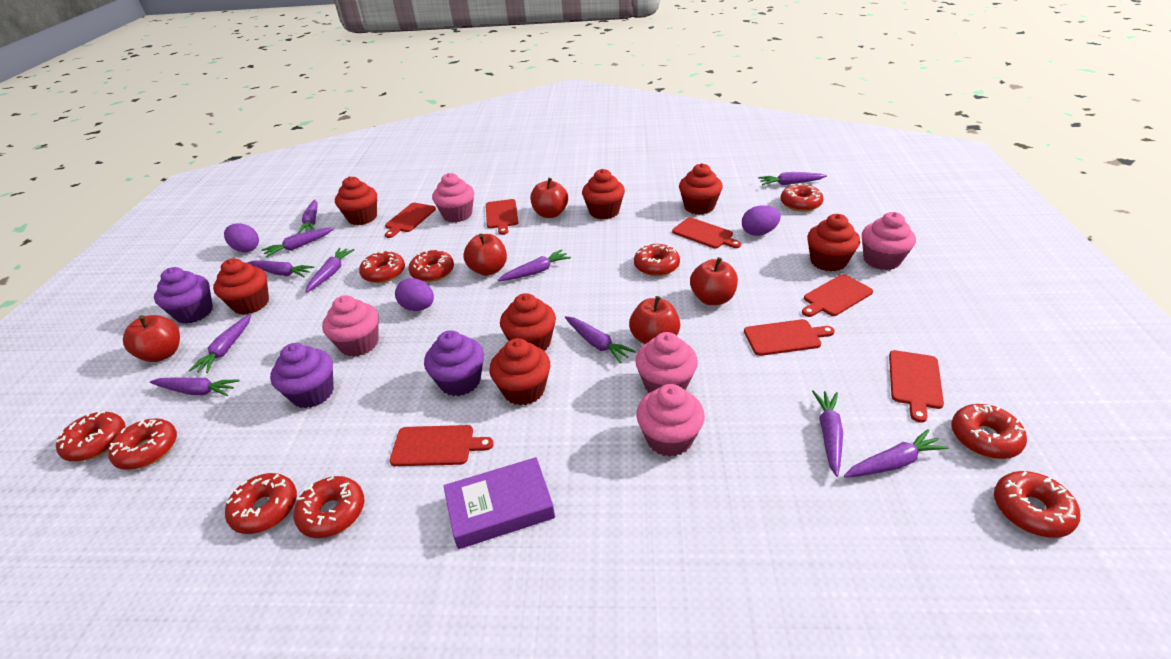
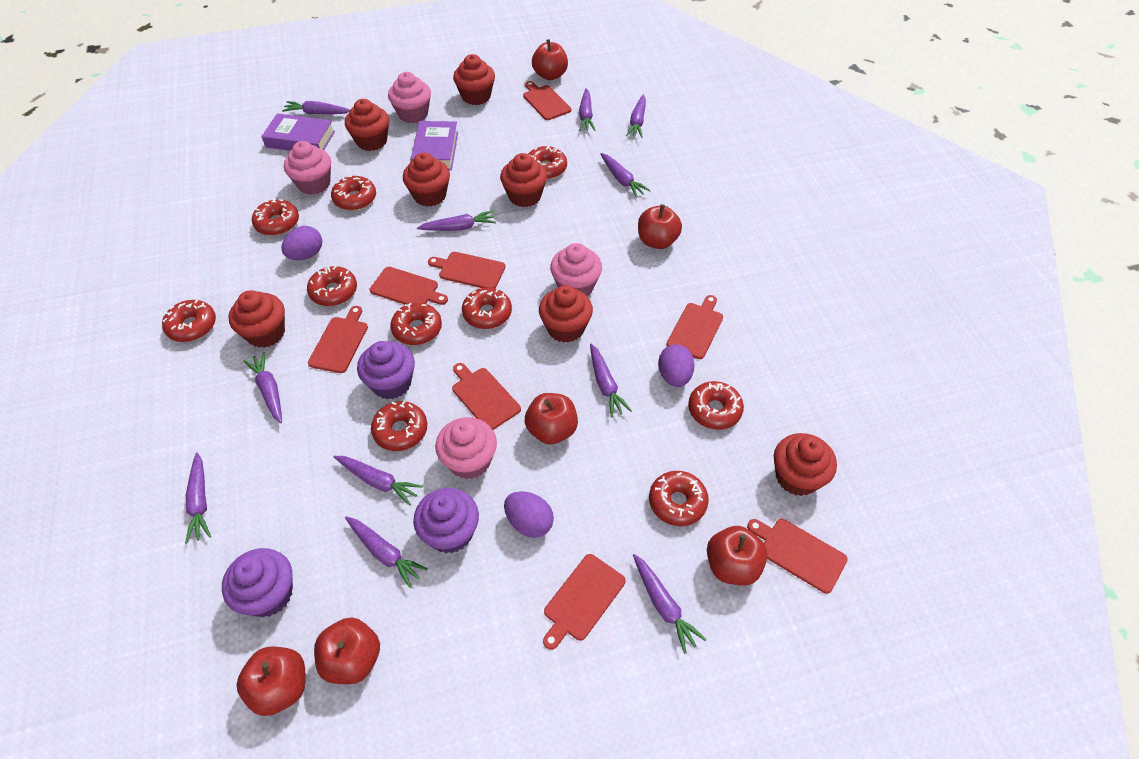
pink cupcake: [322,295,379,357] [432,173,474,222] [635,332,698,393] [636,384,705,457] [862,212,916,270] = 5 -> [284,141,331,195] [388,72,431,123] [435,417,497,479] [550,243,602,296] = 4
purple book: [444,457,555,549] = 1 -> [261,113,335,151] [411,121,458,171] = 2
red apple: [123,315,180,362] [463,233,507,276] [530,178,568,218] [629,296,680,344] [690,257,738,305] = 5 -> [236,646,305,716] [314,617,380,684] [525,393,578,444] [532,39,568,80] [638,204,682,249] [707,526,768,586] = 6
red cutting board: [385,203,436,238] [390,425,494,466] [486,199,518,235] [672,217,741,248] [744,319,835,356] [802,274,873,317] [889,350,944,423] = 7 -> [308,306,368,373] [370,267,448,305] [428,252,506,288] [452,363,521,430] [523,81,571,120] [543,554,626,650] [667,295,723,359] [747,519,848,594] = 8

